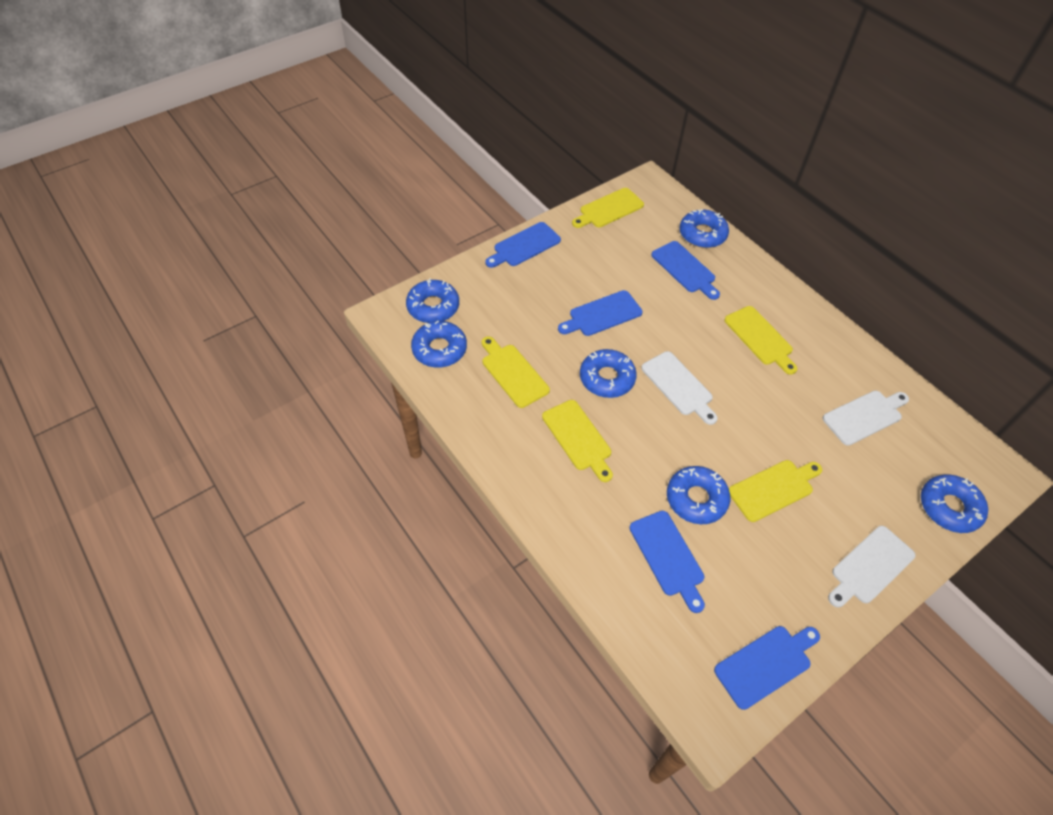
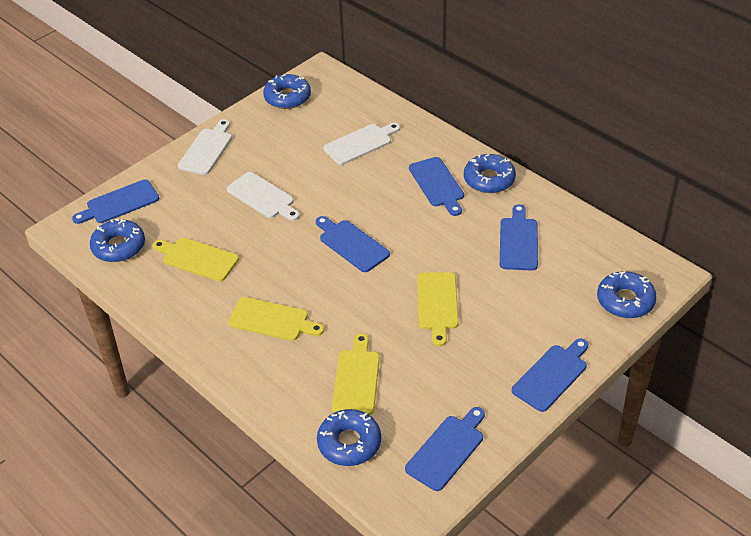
blue cutting board: [485,222,561,268] [558,290,642,336] [629,511,705,613] [651,241,720,300] [714,626,820,710] = 5 -> [72,179,159,224] [316,216,390,272] [405,407,485,491] [409,157,464,216] [500,204,538,271] [512,339,588,412] = 6
blue donut: [406,278,459,323] [411,321,467,368] [580,349,637,398] [667,466,730,524] [680,209,729,248] [921,474,988,533] = 6 -> [90,219,145,262] [263,74,311,109] [317,409,381,466] [464,154,516,193] [597,271,657,318] = 5
yellow cutting board: [482,337,550,408] [542,400,613,482] [572,188,644,228] [724,306,797,375] [729,460,822,522] = 5 -> [152,238,239,281] [228,297,324,341] [332,333,380,415] [417,272,459,346] = 4

